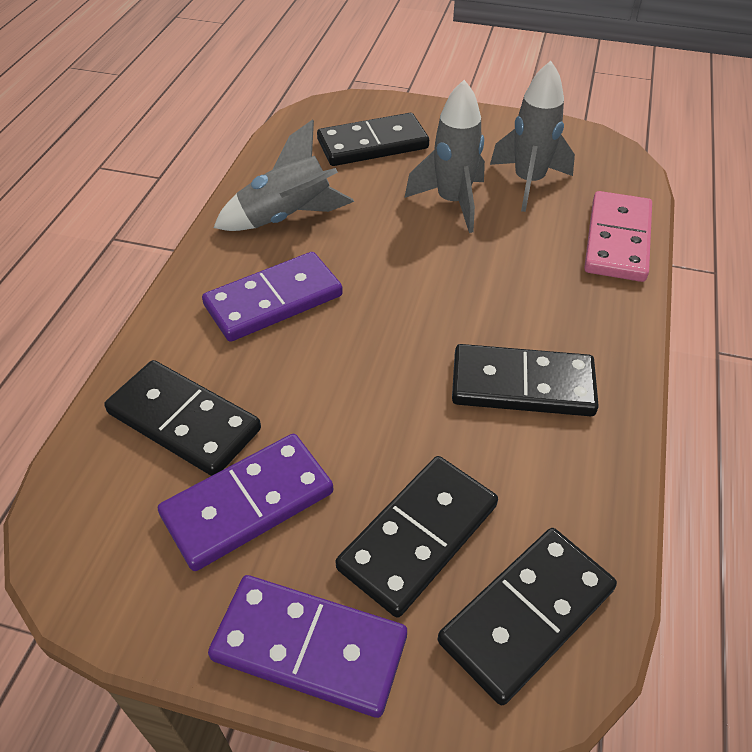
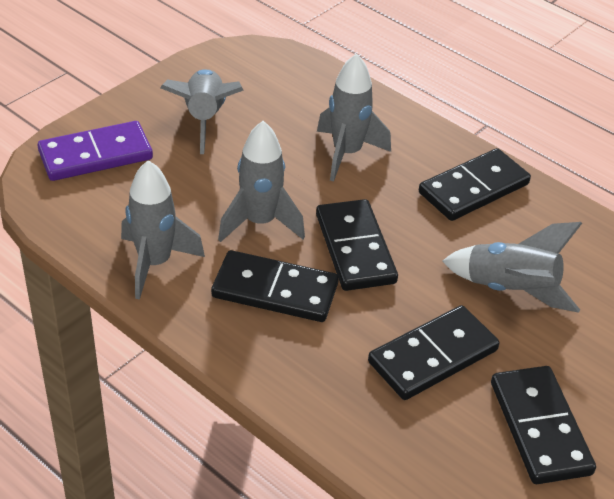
grey rocket: [213,119,354,231] [404,80,485,233] [490,61,575,212] = 3 -> [121,160,205,300] [161,69,244,154] [218,121,305,242] [317,53,391,181] [442,222,582,313] = 5
pink domino: [584,191,652,282] = 1 -> none = 0
purple domino: [158,434,333,571] [202,252,343,342] [208,575,407,718] = 3 -> [38,121,153,181] = 1

